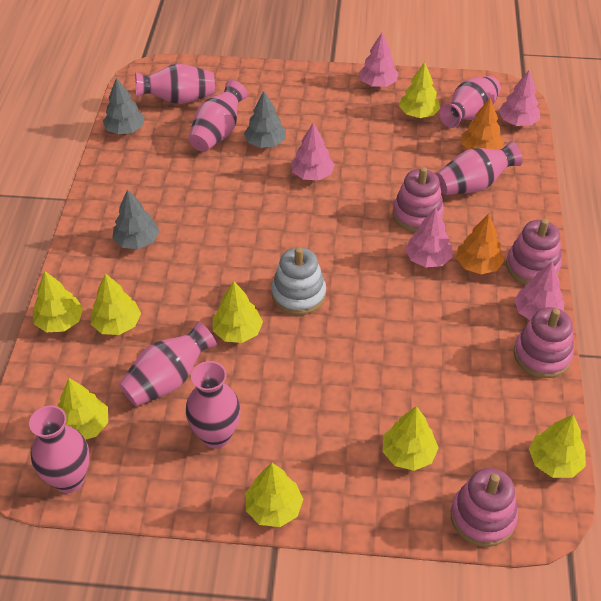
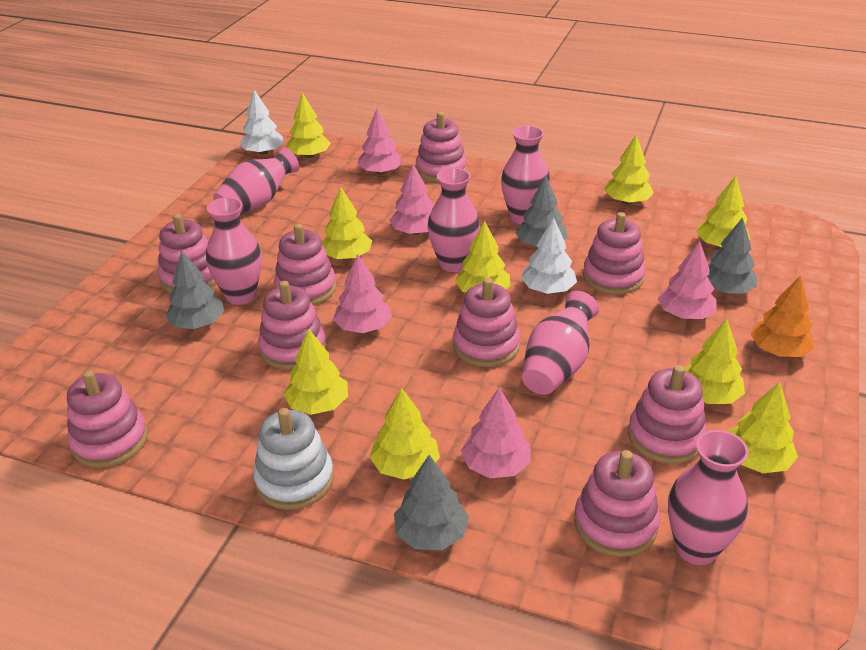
grey tree: [103,78,145,134] [112,189,159,249] [244,91,286,148] = 3 -> [165,251,224,329] [394,455,469,550] [516,176,568,247] [707,217,757,294] = 4
orange tree: [456,214,504,274] [461,98,504,150] = 2 -> [750,275,814,357] = 1
pink stacking toy: [392,167,444,232] [451,468,518,547] [506,219,562,284] [514,307,574,378] = 4 -> [67,370,148,468] [158,214,216,293] [258,281,326,370] [274,224,336,305] [416,112,467,182] [453,278,520,367] [574,450,660,557] [583,212,646,295] [628,365,707,464] = 9
pink vase: [29,406,89,493] [119,321,217,406] [135,64,215,104] [186,361,241,449] [188,80,247,152] [436,141,523,195] [439,76,501,128] = 7 -> [206,197,262,305] [213,147,299,213] [428,168,480,272] [501,126,550,224] [522,291,599,395] [668,430,748,565] = 6
white tree: none = 0 -> [240,90,284,155] [521,218,577,294] = 2
yellow tree: [33,271,83,332] [58,378,108,440] [91,273,141,335] [213,281,263,343] [245,463,303,527] [383,406,439,471] [399,62,440,118] [529,414,586,478] = 8 -> [283,328,348,415] [287,93,331,158] [322,187,372,260] [370,388,440,480] [455,221,511,293] [605,135,654,204] [684,319,745,404] [696,176,751,248] [728,382,798,473] = 9

